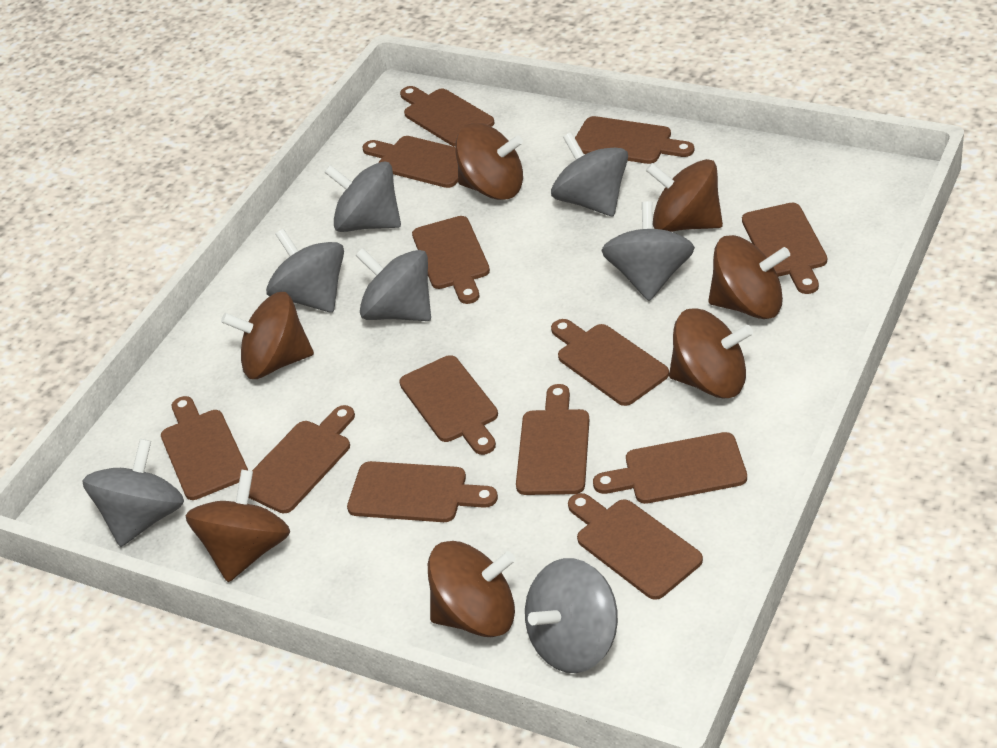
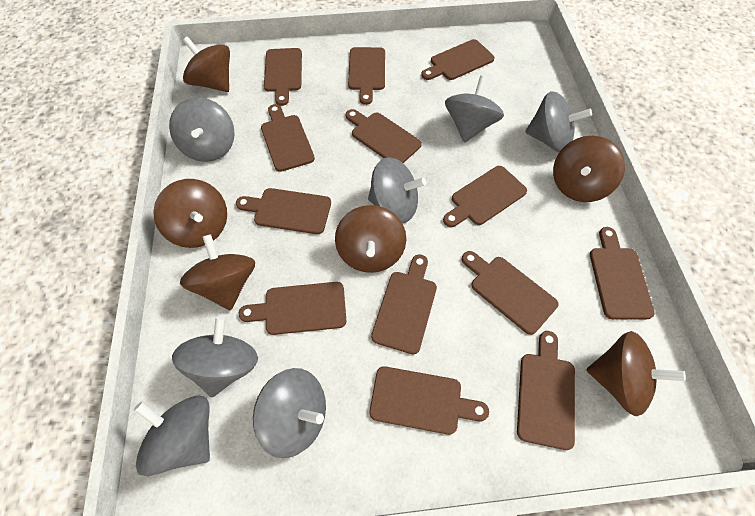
brown spinning top: [185,470,290,582] [221,292,314,379] [428,541,515,637] [455,123,523,200] [646,159,723,232] [669,308,753,398] [708,235,790,319] = 7 -> [153,179,227,248] [180,234,255,311] [183,36,230,92] [335,205,406,273] [553,136,625,202] [586,331,686,416] = 6

